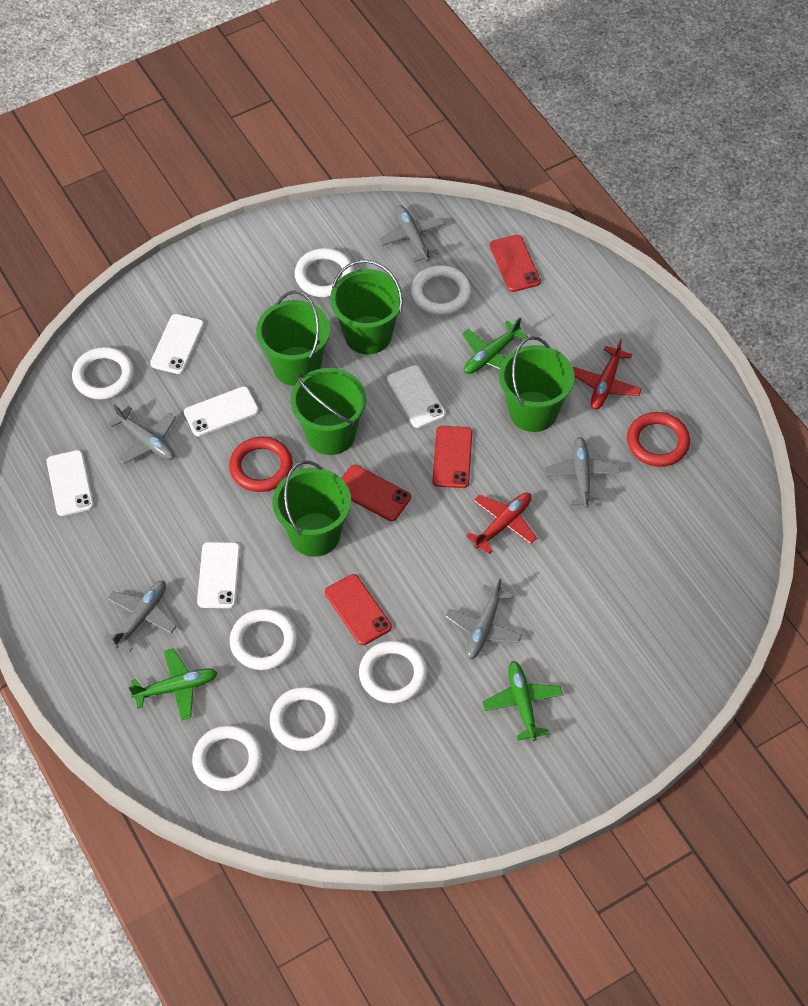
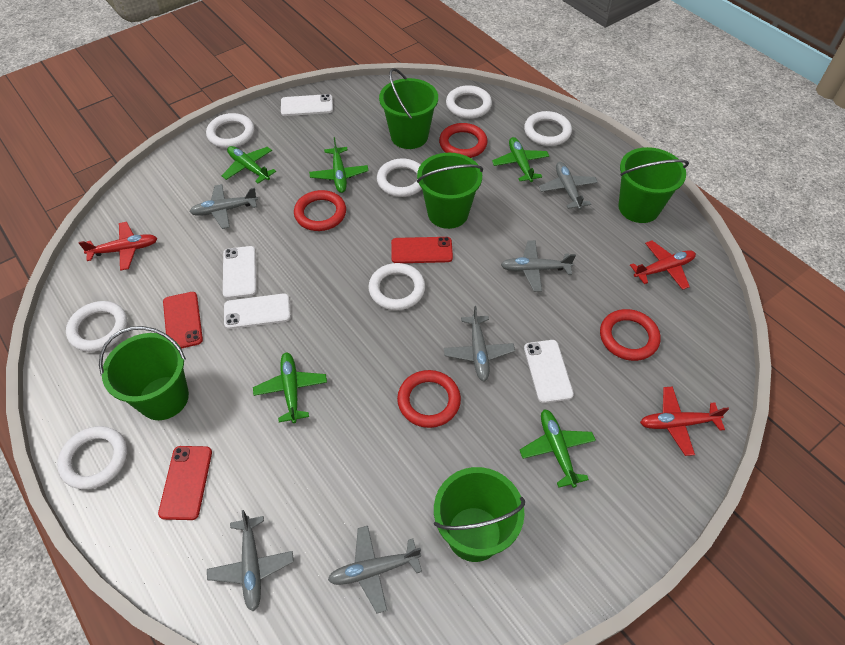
green plane: [128,648,218,720] [462,318,528,374] [482,661,563,741] = 3 -> [222,146,276,183] [253,352,327,423] [309,137,369,193] [492,137,549,182] [520,409,596,488] = 5
grey plane: [104,581,177,652] [108,404,176,464] [379,205,445,262] [445,579,522,659] [545,437,620,508] = 5 -> [190,184,258,229] [207,510,294,612] [328,526,422,613] [444,306,515,381] [501,240,576,292] [539,162,598,210] = 6
red phone: [325,574,392,645] [342,465,411,521] [432,426,472,488] [490,235,541,292] = 4 -> [158,446,212,520] [163,292,203,349] [391,237,453,263] = 3
red plane: [466,493,537,554] [573,339,642,410] = 2 -> [78,222,157,271] [630,240,696,290] [640,387,729,456] = 3
red ring: [229,437,293,492] [627,412,690,467] = 2 -> [294,190,346,231] [397,370,461,428] [439,123,488,158] [600,309,660,361] = 4
white phone: [46,450,94,516] [150,314,204,374] [184,386,259,436] [197,542,240,608] [387,365,446,428] = 5 -> [223,246,256,298] [224,293,291,329] [281,94,333,116] [524,340,574,403] = 4

